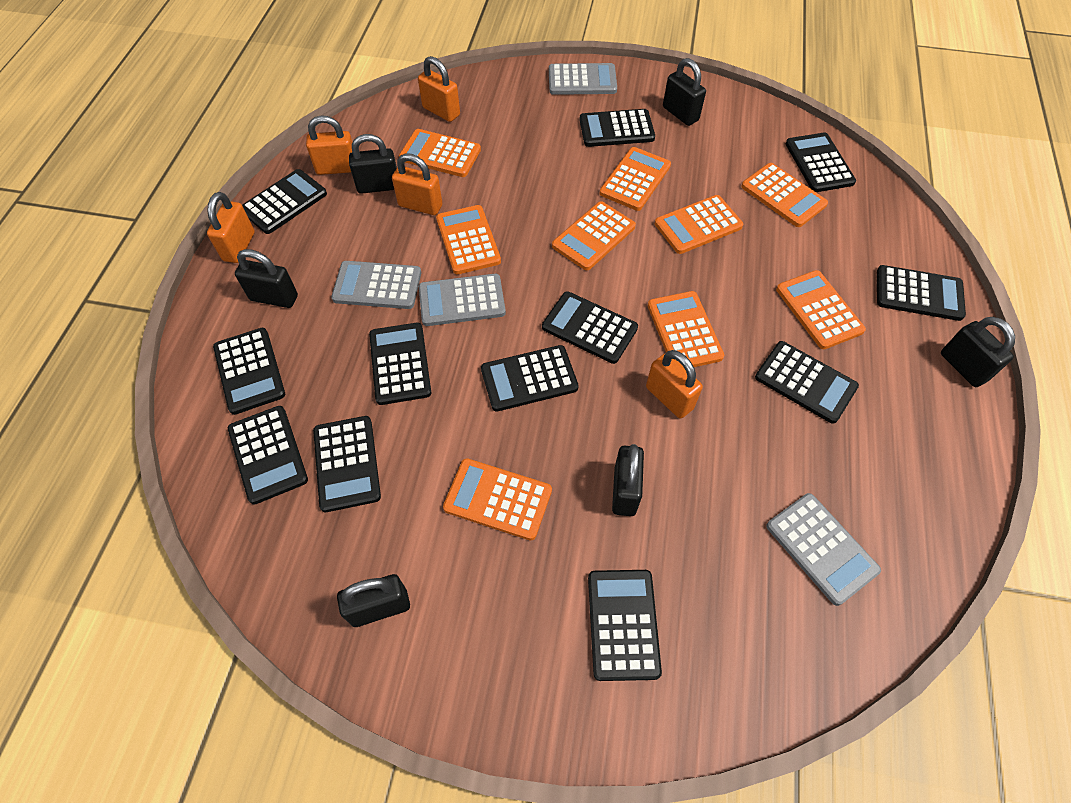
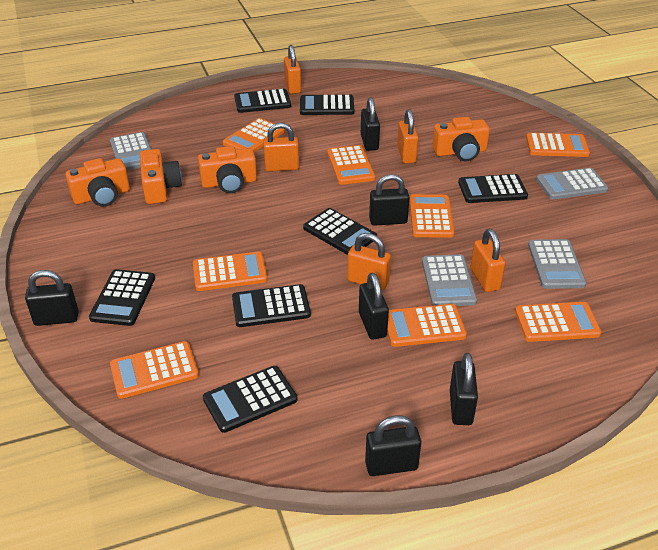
black calculator: [213,328,285,415] [228,406,308,505] [242,169,327,234] [313,416,381,512] [369,323,431,405] [481,345,579,411] [542,291,638,364] [579,109,655,147] [588,570,662,681] [755,341,859,424] [786,132,856,192] [877,265,966,321] = 12 -> [89,269,155,326] [203,366,298,433] [232,284,311,327] [234,89,291,113] [300,95,354,115] [303,208,377,255] [458,174,528,203] = 7
orange calculator: [399,129,481,177] [436,205,501,274] [443,458,552,540] [552,201,636,270] [600,147,671,211] [648,291,724,367] [655,195,743,254] [741,163,828,227] [776,270,866,349] = 9 -> [110,341,199,399] [193,251,267,291] [223,118,284,152] [327,145,375,185] [387,304,467,347] [410,194,454,238] [515,302,601,342] [526,133,590,157] = 8
orange camera: none = 0 -> [66,158,130,207] [140,149,182,204] [198,146,257,193] [432,117,490,161] = 4

